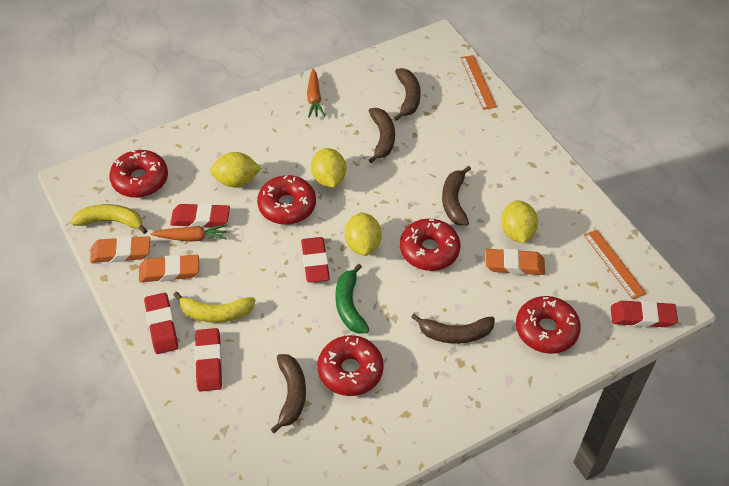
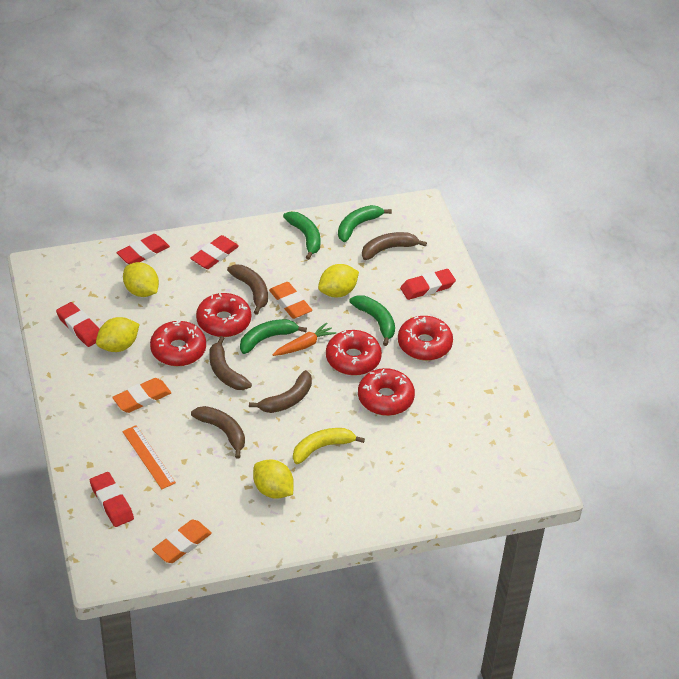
green banana: [335,264,369,334] = 1 -> [240,319,307,354] [283,212,321,260] [338,205,392,242] [349,295,395,346] = 4
orange carrot: [151,224,227,242] [307,69,325,118] = 2 -> [273,323,336,356] = 1
orange ruler: [460,55,497,110] [584,230,646,300] = 2 -> [122,425,176,489] = 1
yellow banana: [71,204,148,234] [173,292,256,323] = 2 -> [293,428,365,464] = 1

